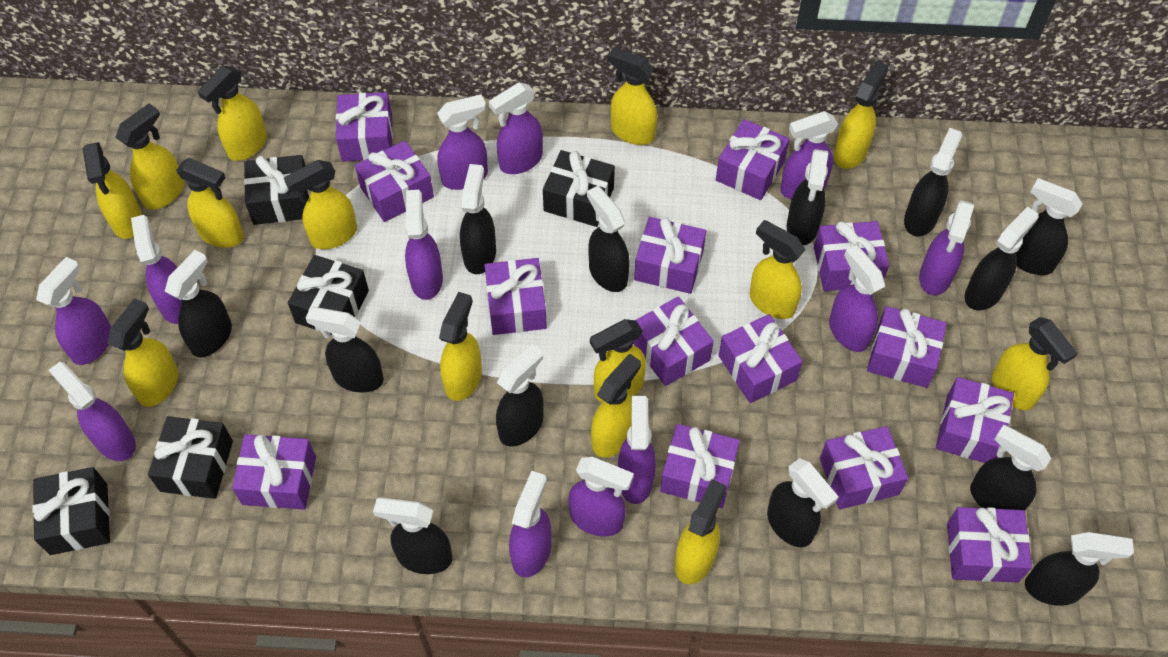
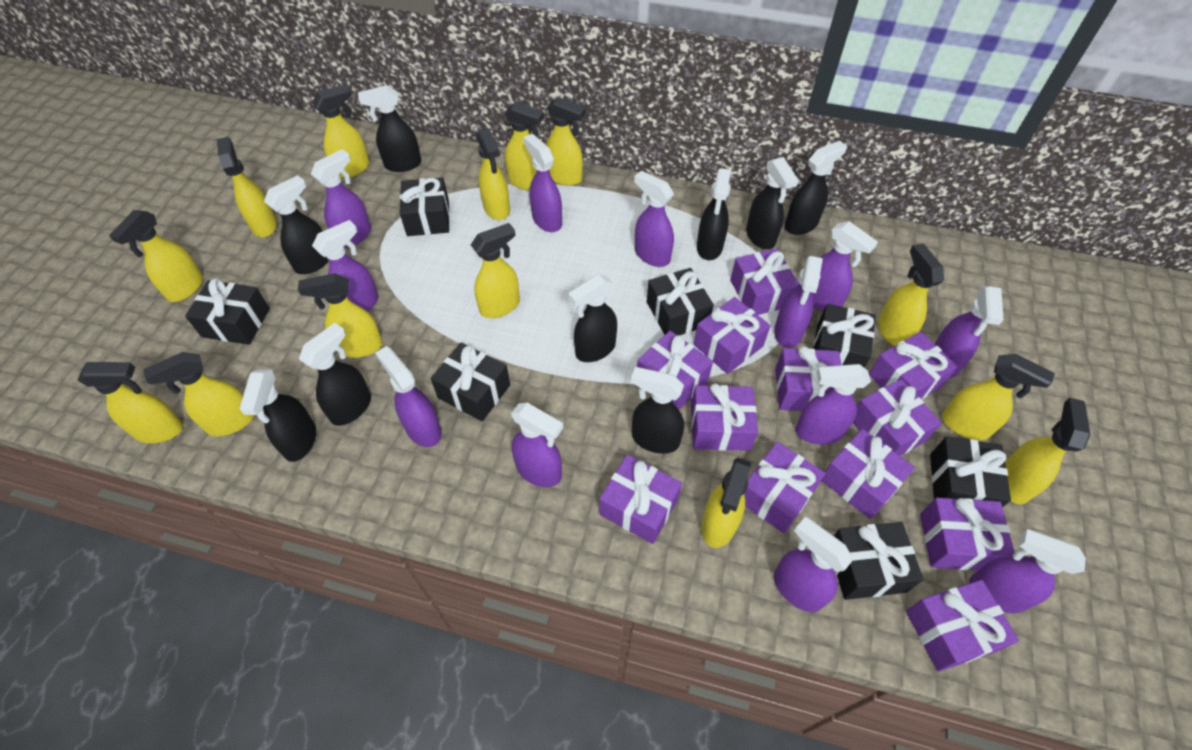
black gift: [32,467,110,555] [148,416,233,499] [244,155,310,225] [288,255,369,335] [543,150,615,227] = 5 -> [185,278,270,345] [400,178,450,236] [431,342,510,421] [647,268,714,335] [813,304,876,368] [834,522,923,600] [930,436,1011,508] = 7
black spray bottle: [165,250,232,357] [306,307,384,392] [373,497,452,574] [460,164,496,274] [496,344,544,447] [587,186,630,292] [767,458,839,547] [787,149,828,246] [904,128,962,237] [965,207,1039,310] [970,425,1051,510] [1015,178,1082,275] [1025,532,1134,606] = 13 -> [239,369,316,462] [264,175,329,274] [299,323,371,426] [358,85,421,172] [568,274,617,362] [631,367,684,454] [697,168,731,260] [746,157,799,249] [785,141,847,235] = 9
purple gift: [232,434,316,510] [336,92,393,162] [355,141,434,222] [484,258,547,335] [633,296,714,386] [634,217,706,294] [660,424,740,508] [716,119,790,200] [718,314,803,403] [814,221,889,291] [820,426,908,509] [867,306,947,388] [936,377,1014,463] [947,507,1032,583] = 14 -> [599,455,682,544] [637,331,713,410] [691,383,758,451] [694,297,770,374] [730,248,799,315] [744,442,825,533] [775,346,841,411] [821,429,915,519] [853,379,942,456] [869,332,958,399] [906,580,1019,672] [920,498,1015,570] = 12

